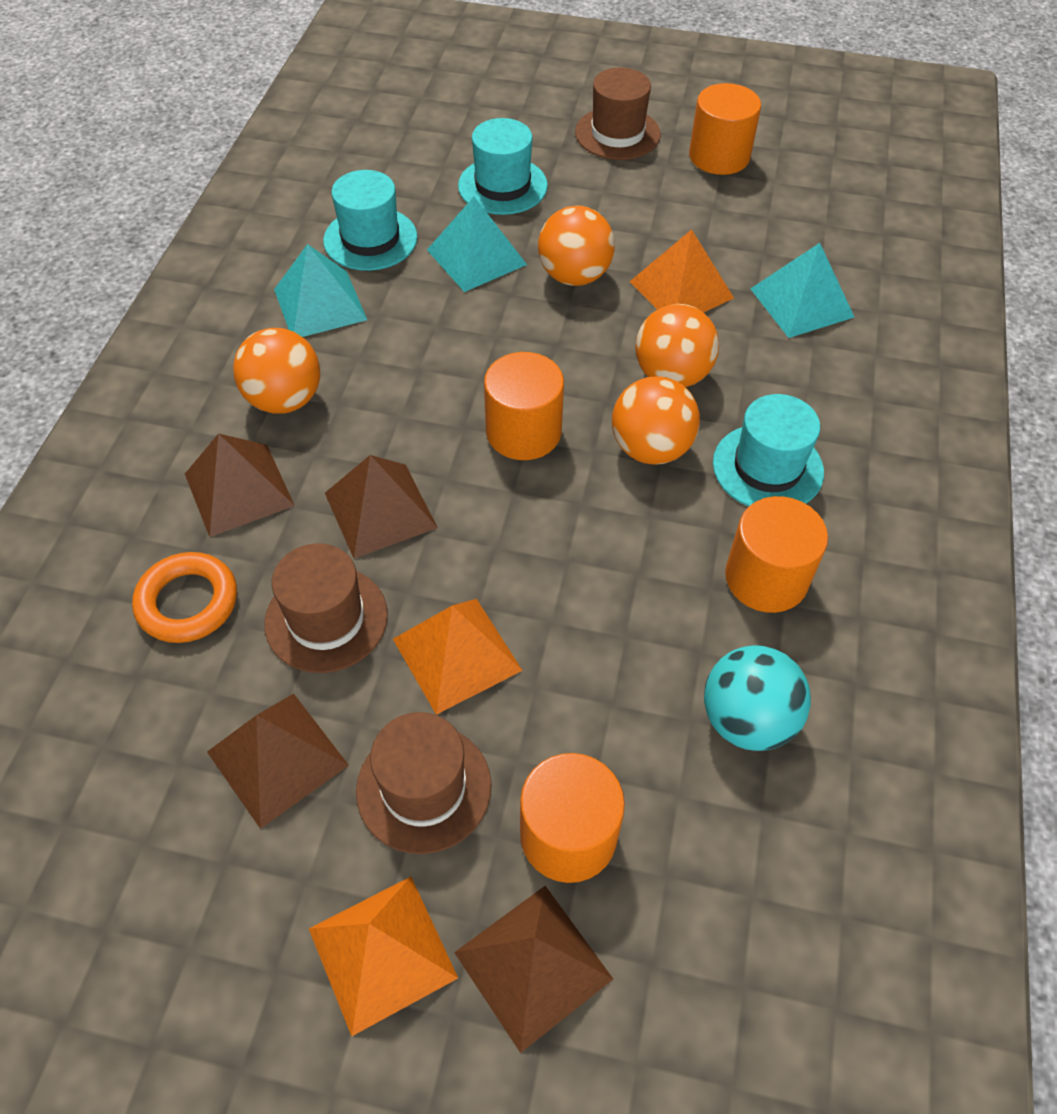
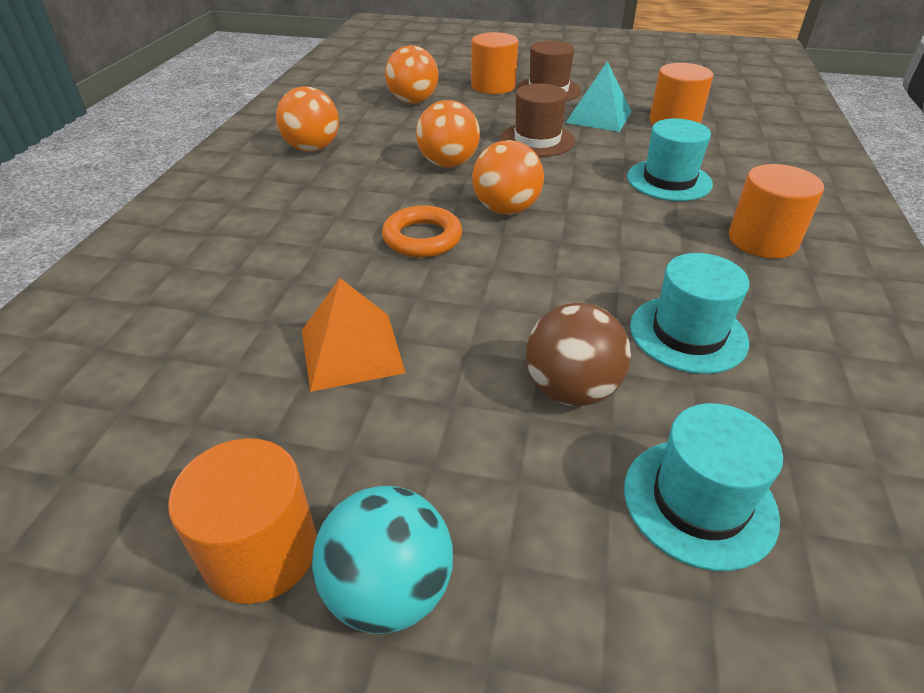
brown ball: none = 0 -> [526,303,631,406] = 1
brown hat: [264,543,388,673] [356,712,491,854] [575,67,661,160] = 3 -> [500,83,575,157] [516,41,581,101] = 2
brown pyramid: [185,433,295,537] [207,694,349,829] [325,455,438,559] [454,886,613,1053] = 4 -> none = 0
orange pyramid: [309,877,458,1036] [393,599,523,715] [629,229,734,313] = 3 -> [302,278,406,392] = 1
turquoise pyramid: [274,244,367,337] [427,197,527,292] [750,243,854,338] = 3 -> [566,61,632,132] = 1

